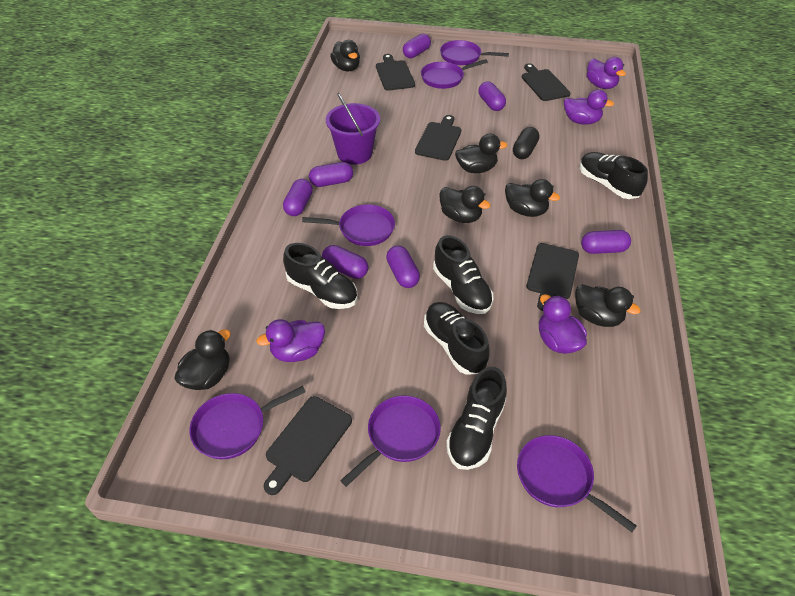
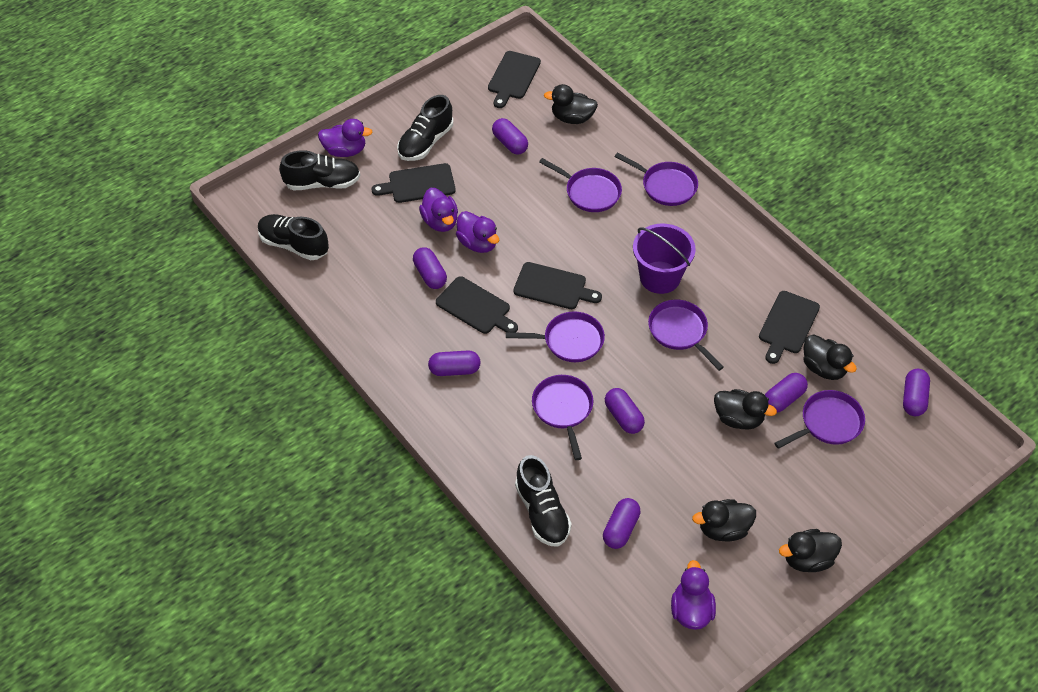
black capsule: [513,127,539,159] = 1 -> none = 0
black duck: [174,329,230,390] [330,40,360,72] [439,186,491,223] [455,133,507,173] [505,179,560,217] [575,284,641,327] = 6 -> [544,84,598,124] [692,499,756,541] [714,389,777,430] [779,529,842,572] [803,335,857,380] = 5
black shoe: [283,243,357,309] [424,302,490,375] [433,235,493,314] [446,367,507,470] [580,152,648,199] = 5 -> [258,214,329,260] [279,150,360,191] [397,95,453,161] [515,455,572,547] = 4

